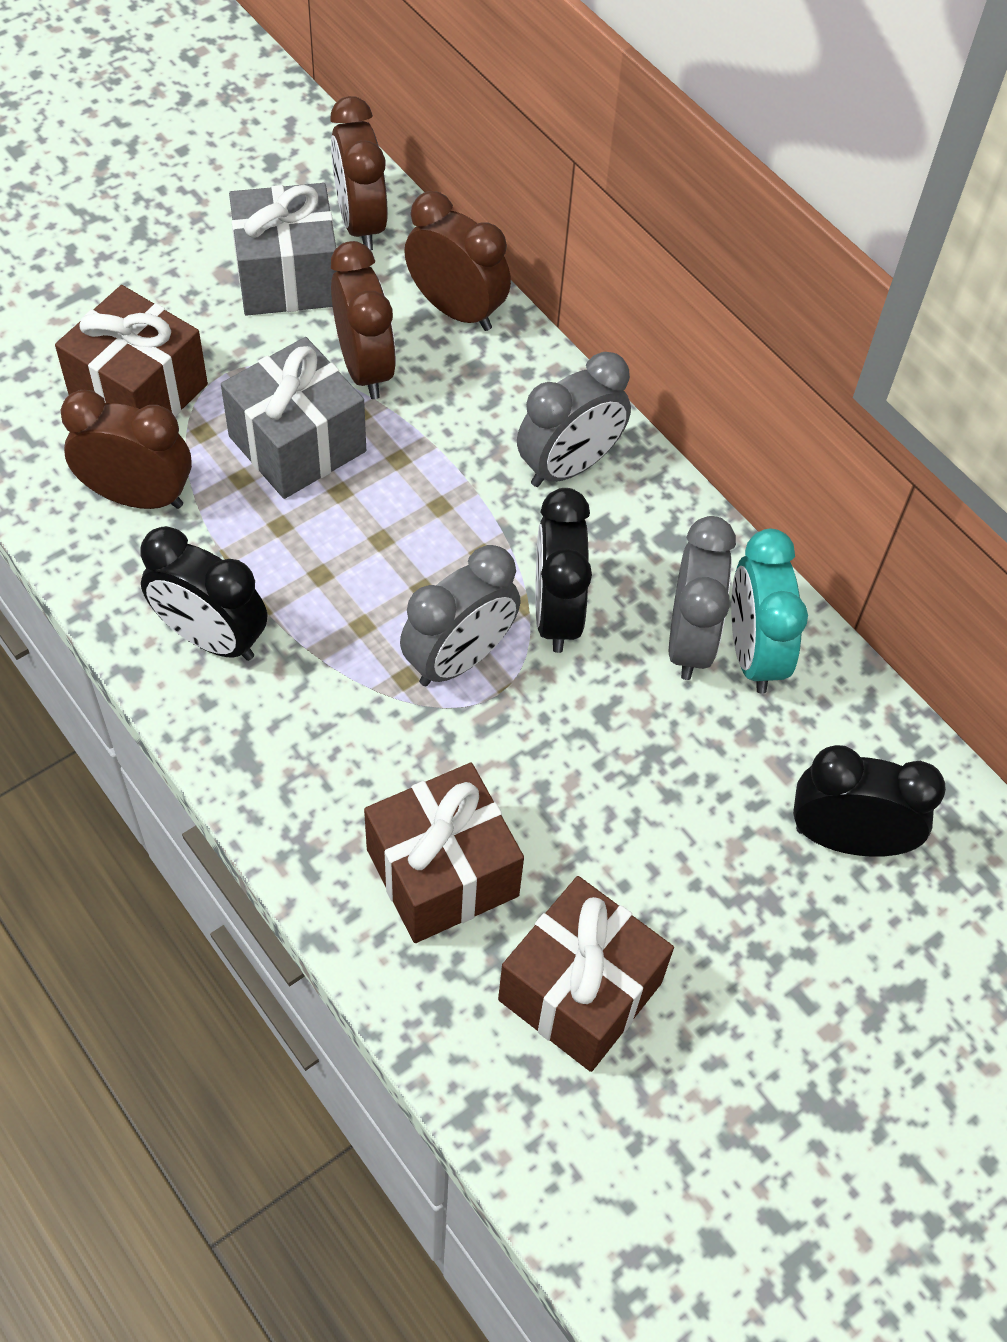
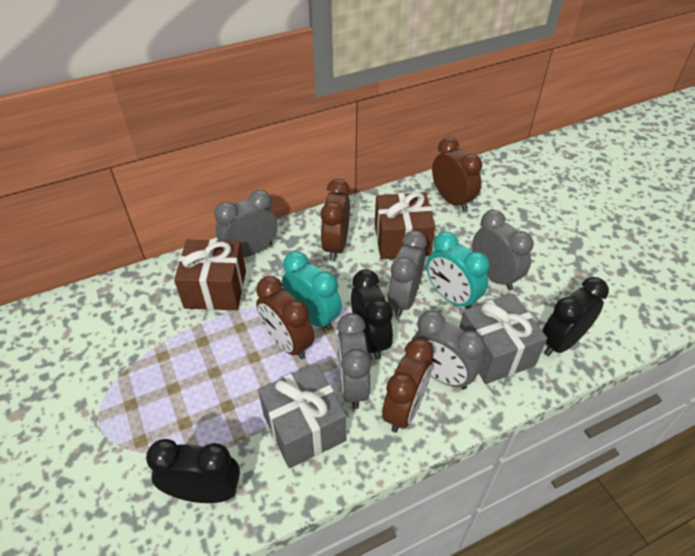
brown gift: [55,285,208,417] [364,763,524,943] [498,876,674,1072] = 3 -> [174,239,246,310] [375,192,435,259] = 2
grey clock: [400,545,521,686] [517,352,631,487] [669,516,736,680] = 3 -> [214,190,277,257] [337,313,371,409] [387,230,427,317] [412,310,485,390] [472,210,533,291] = 5
turquoise clock: [731,529,808,694] = 1 -> [282,251,342,331] [426,231,489,309] = 2

